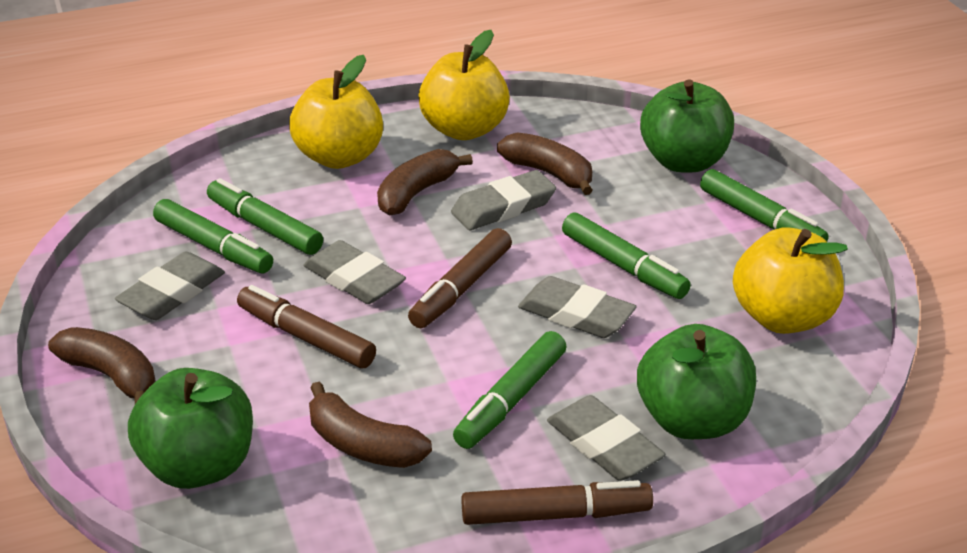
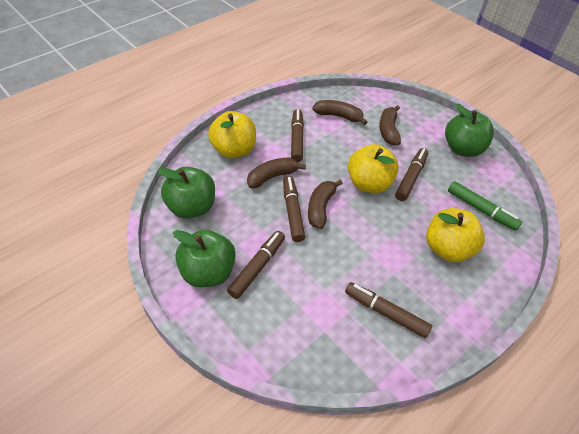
brown marker: [237,285,376,368] [408,228,512,328] [461,480,653,525] = 3 -> [227,231,285,299] [283,176,305,242] [291,109,304,162] [345,282,432,338] [395,148,428,201] = 5
green marker: [153,199,273,273] [207,178,323,255] [453,331,566,449] [562,212,691,299] [700,169,829,241] = 5 -> [448,181,522,231] = 1
grey eraser: [115,252,225,320] [303,240,406,304] [451,170,556,230] [518,276,637,338] [547,395,666,481] = 5 -> none = 0

